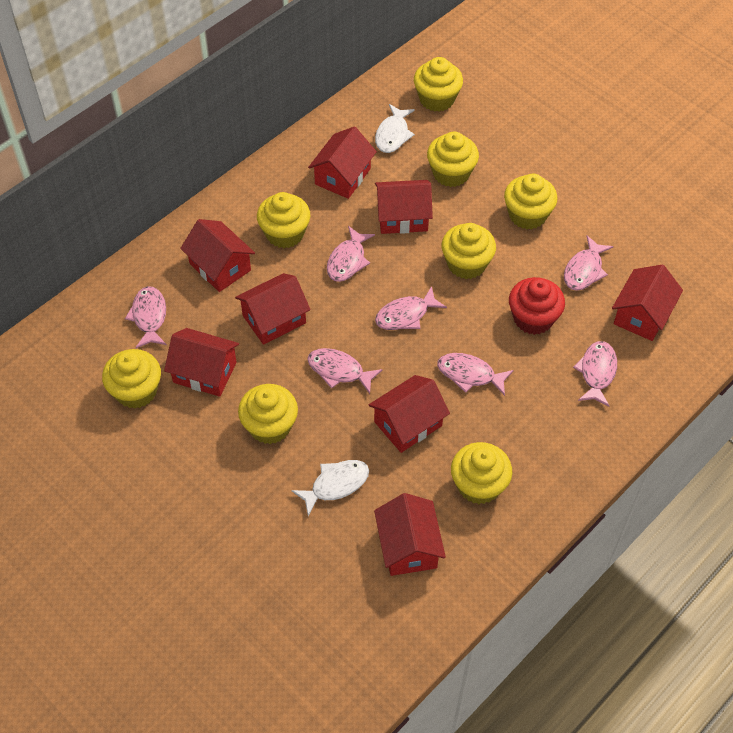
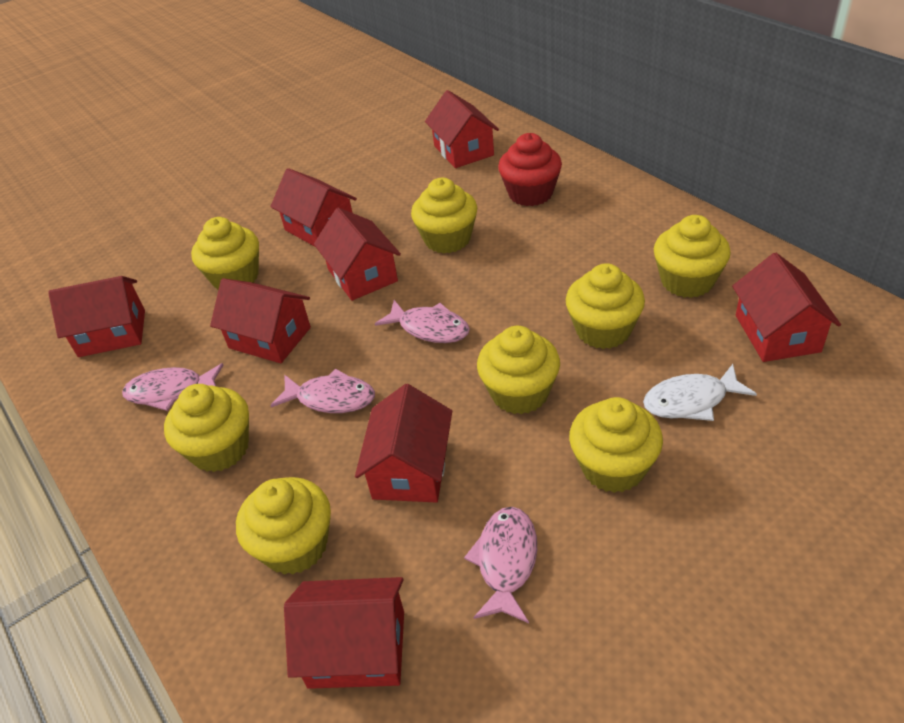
pink fish: [125,286,166,348] [307,348,383,394] [327,226,375,282] [375,286,447,330] [437,353,514,396] [564,236,613,291] [573,341,617,407] = 7 -> [122,363,223,411] [270,369,375,413] [375,300,470,343] [464,507,537,623] = 4
white fish: [291,460,369,516] [375,104,415,153] = 2 -> [643,364,757,421] = 1

